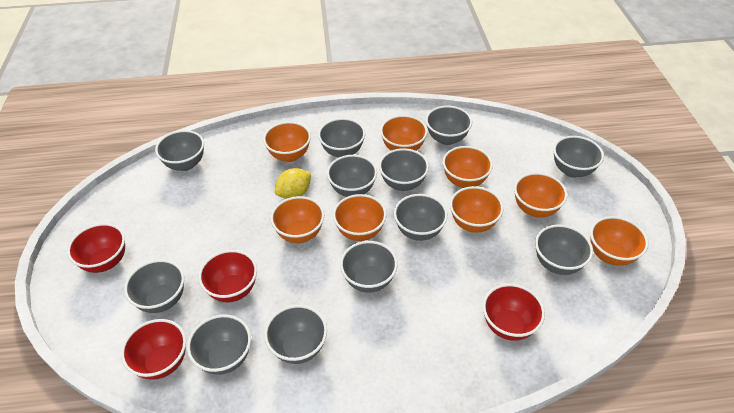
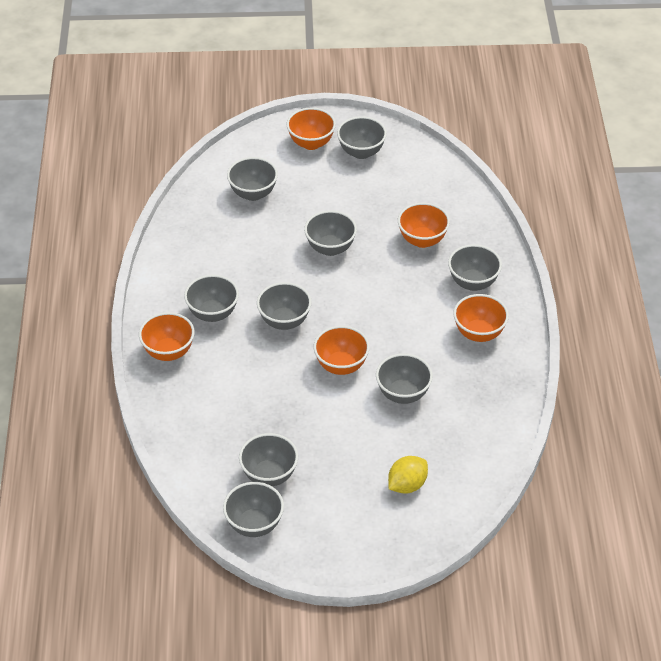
grey bowl: [124,259,184,313] [155,130,204,171] [187,314,251,375] [264,305,327,364] [318,118,365,158] [327,155,377,197] [340,241,398,293] [379,148,429,191] [394,194,448,241] [426,106,472,145] [535,225,593,275] [553,136,604,178] = 12 -> [184,275,239,322] [223,482,284,537] [227,157,278,201] [239,433,298,486] [257,282,312,330] [304,210,357,256] [337,116,387,159] [376,354,433,404] [448,244,502,291] = 9
orange bowl: [263,122,311,162] [270,196,324,243] [333,194,387,241] [380,115,428,151] [443,146,493,188] [450,186,504,233] [514,173,567,217] [590,216,649,266] = 8 -> [139,312,195,361] [286,108,336,150] [313,326,370,375] [398,203,450,248] [453,294,509,342] = 5
red bowl: [67,223,125,273] [121,319,186,380] [198,250,257,302] [483,284,545,341] = 4 -> none = 0

